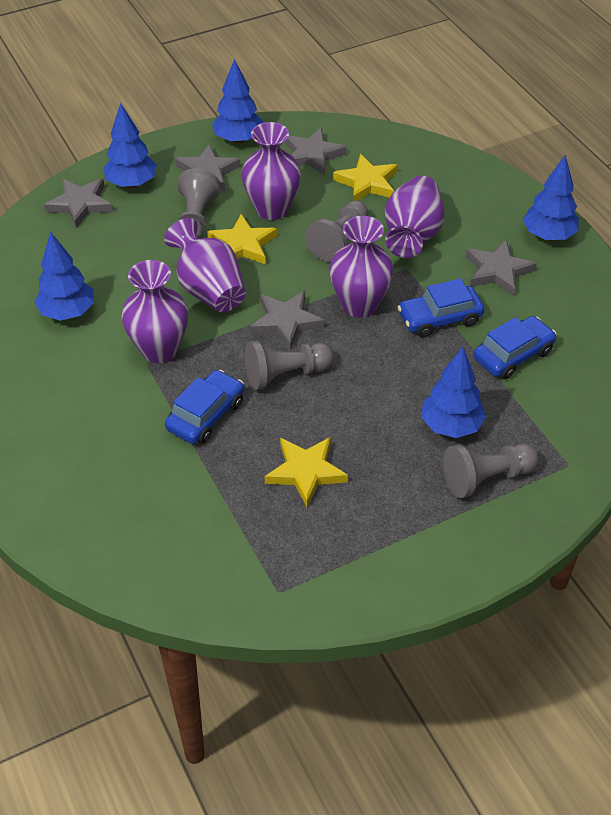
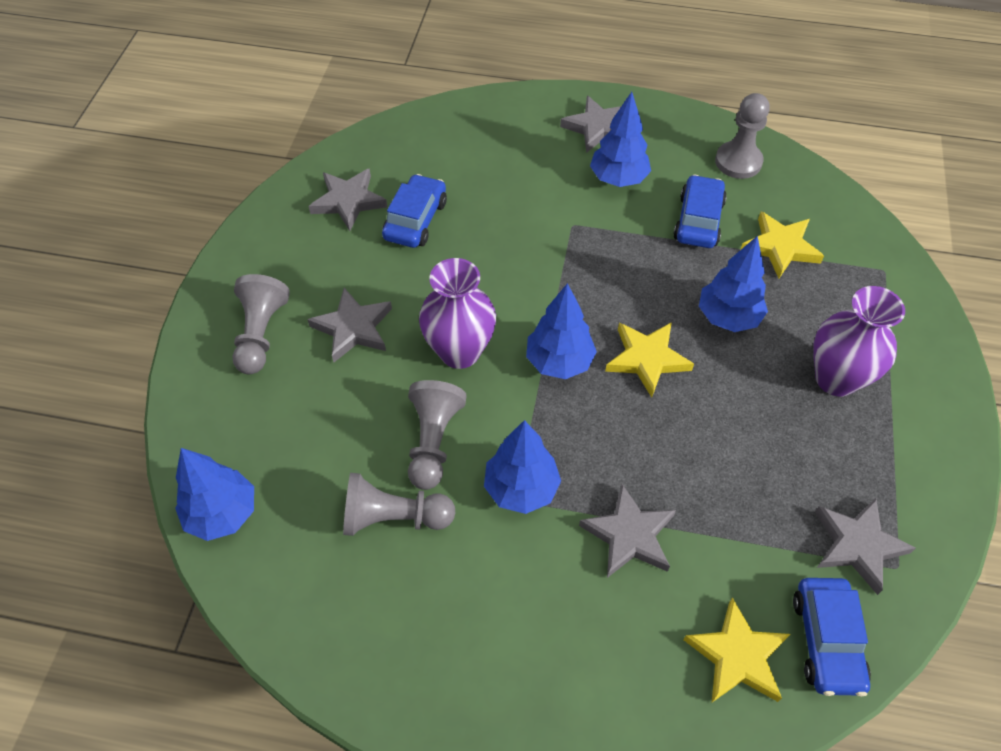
purple vase: [121,260,188,363] [164,218,246,312] [241,122,301,220] [329,216,394,318] [385,176,445,258] = 5 -> [419,258,496,369] [813,286,905,396] = 2

